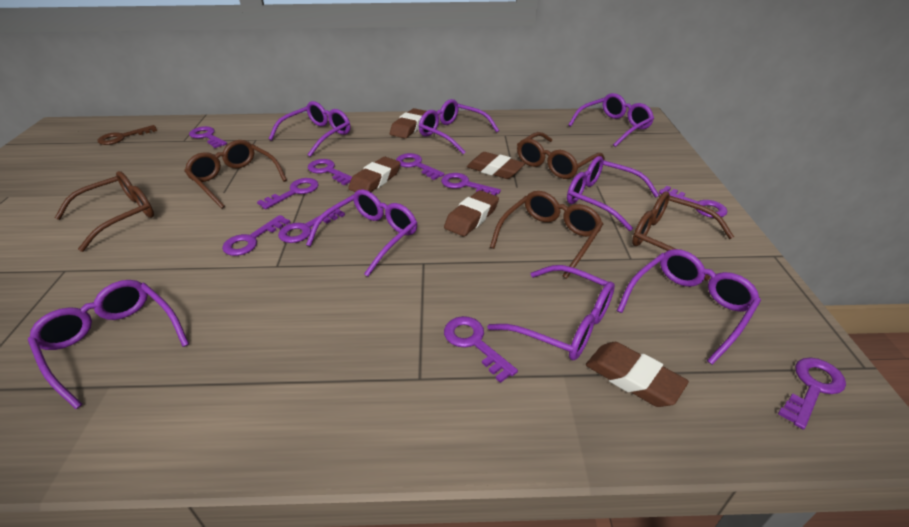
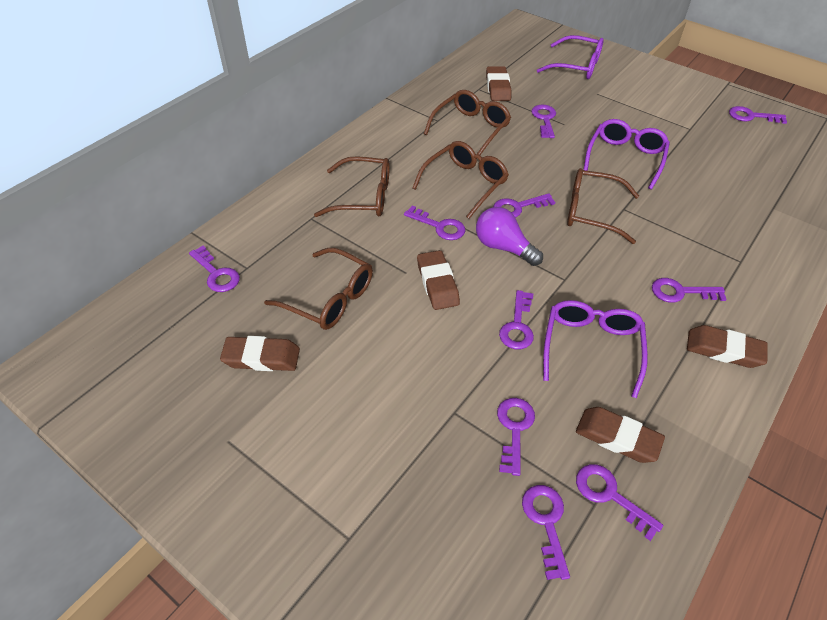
brown key: [97,125,157,145] = 1 -> none = 0
purple glasses: [28,280,189,409] [269,101,350,157] [306,189,417,276] [419,99,499,154] [487,265,615,360] [567,156,659,231] [568,93,654,147] [617,249,761,365] = 8 -> [537,35,604,79] [543,300,648,398] [583,119,670,189] = 3
purple light bulb: none = 0 -> [476,207,543,266] = 1

